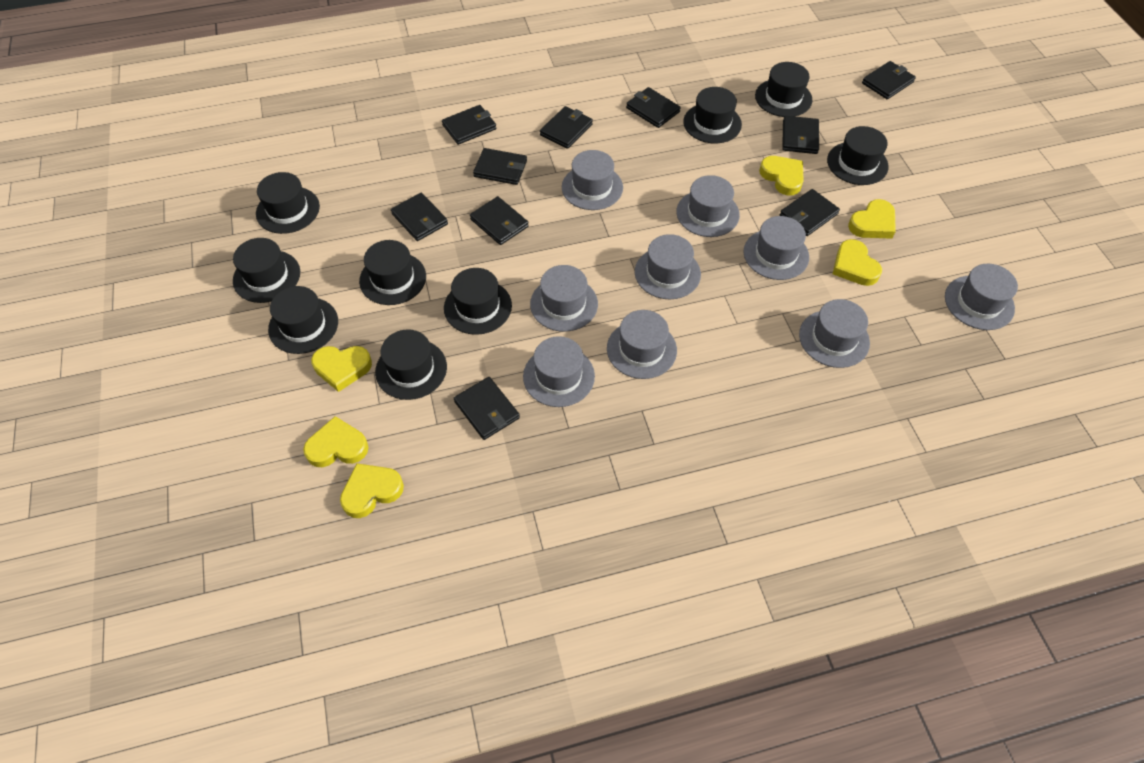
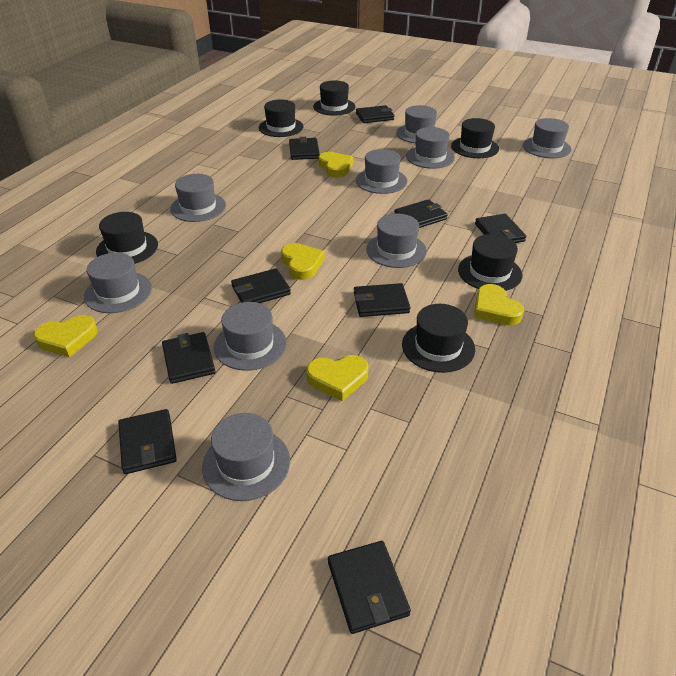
black hat: [233,238,300,303] [256,172,320,234] [268,286,338,354] [359,240,426,305] [375,329,447,400] [444,268,512,335] [683,87,742,144] [755,62,813,117] [827,126,889,185] = 9 -> [96,212,158,264] [259,99,304,137] [313,80,355,116] [402,304,475,373] [451,118,499,158] [458,234,522,291] = 6
black wallet: [391,193,448,241] [442,105,496,145] [454,377,520,440] [470,196,529,245] [473,148,527,185] [540,106,593,149] [626,87,681,128] [780,189,840,236] [782,116,819,154] [862,61,916,99] = 10 -> [118,409,177,474] [162,332,215,384] [231,268,291,303] [289,137,320,160] [328,541,411,634] [354,283,410,317] [356,105,394,123] [394,199,448,228] [475,214,527,243] = 9
yellow heart: [303,416,369,467] [311,346,372,392] [340,463,404,518] [759,156,804,195] [833,239,882,286] [848,199,896,239] = 6 -> [33,315,98,357] [281,243,325,280] [306,355,368,401] [318,152,353,178] [474,284,524,325] = 5

